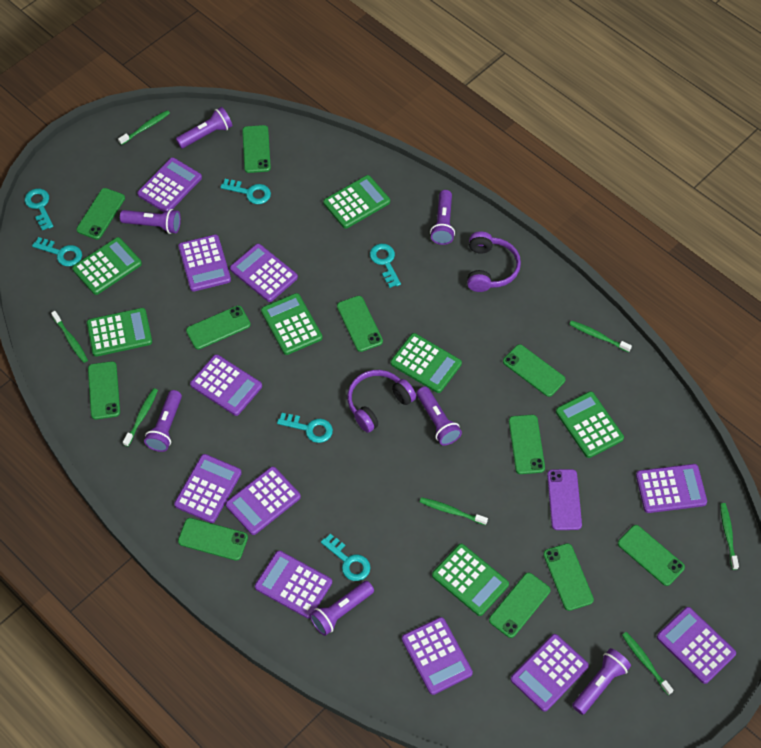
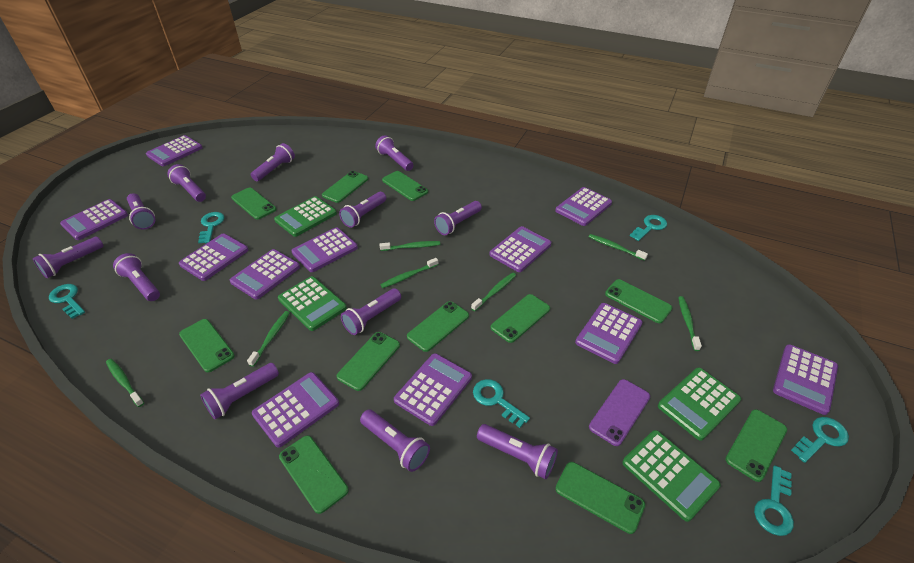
green calculator: [72,237,142,295] [87,308,152,357] [261,293,323,355] [323,175,390,229] [390,333,462,393] [432,544,509,616] [556,391,624,458] = 7 -> [274,196,337,237] [278,276,347,331] [622,430,721,522] [658,368,741,441] = 4
purple flashlight: [120,209,181,234] [144,390,182,452] [176,107,233,148] [310,581,374,636] [417,386,462,446] [430,190,455,245] [572,648,631,715] = 7 -> [33,237,103,278] [113,253,160,301] [127,193,155,230] [167,164,206,202] [200,363,279,419] [251,143,295,181] [339,192,386,228] [341,288,401,335] [360,410,430,472] [375,135,413,171] [434,201,482,235] [477,424,558,479] = 12
purple headphones: [347,370,416,433] [467,232,521,292] = 2 -> none = 0

